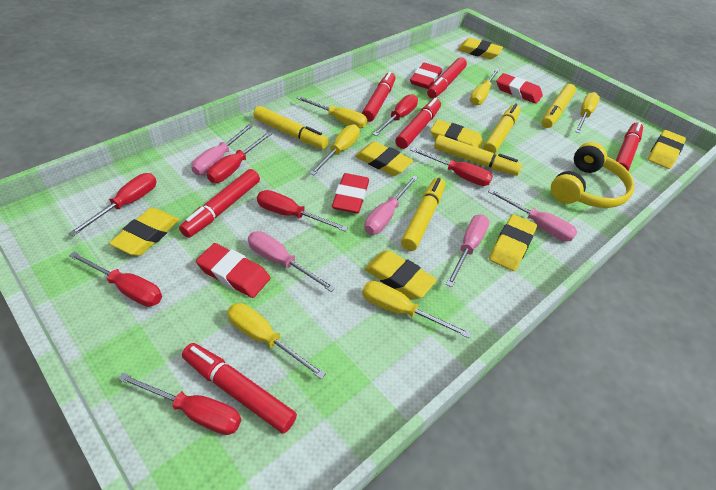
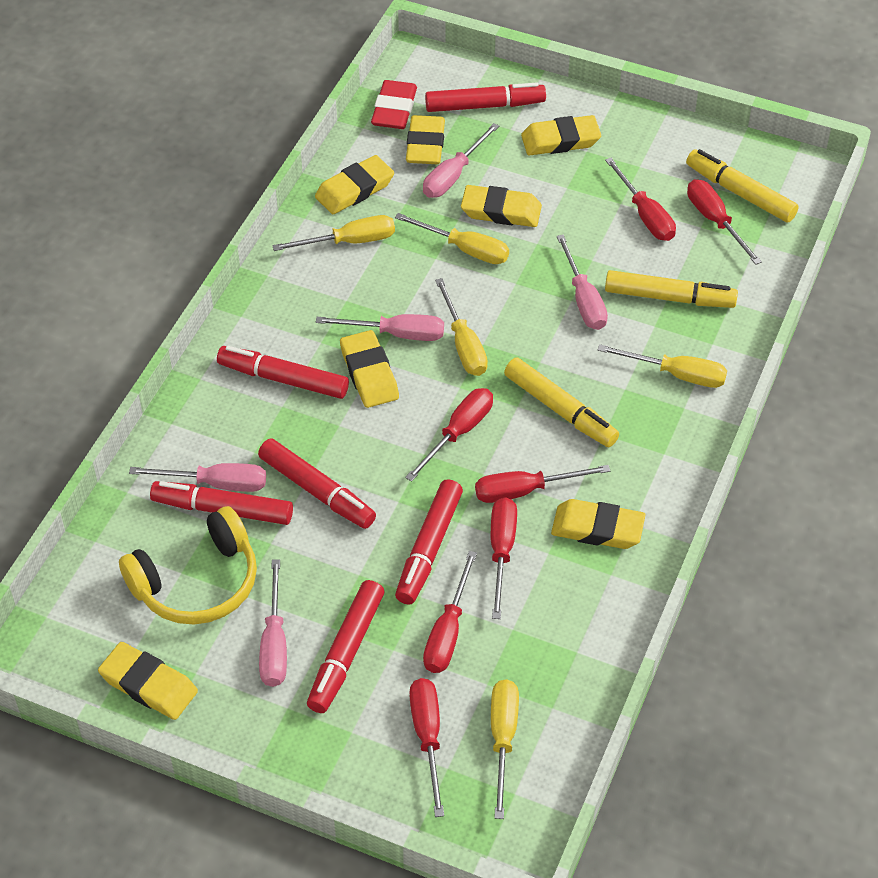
red eraser: [196,243,270,298] [332,173,369,213] [410,63,442,89] [496,73,543,104] = 4 -> [371,80,417,129] = 1
yellow marker: [253,106,329,149] [401,177,445,251] [434,135,522,176] [483,103,520,154] [542,84,576,128] = 5 -> [504,357,619,447] [605,270,738,308] [686,149,799,222] = 3
yellow screwdriver: [227,303,326,379] [296,96,367,128] [310,124,360,175] [362,281,471,338] [470,69,499,106] [575,92,600,133] = 6 -> [272,215,395,251] [395,213,509,264] [435,278,488,376] [491,679,519,819] [598,344,727,388] = 5

